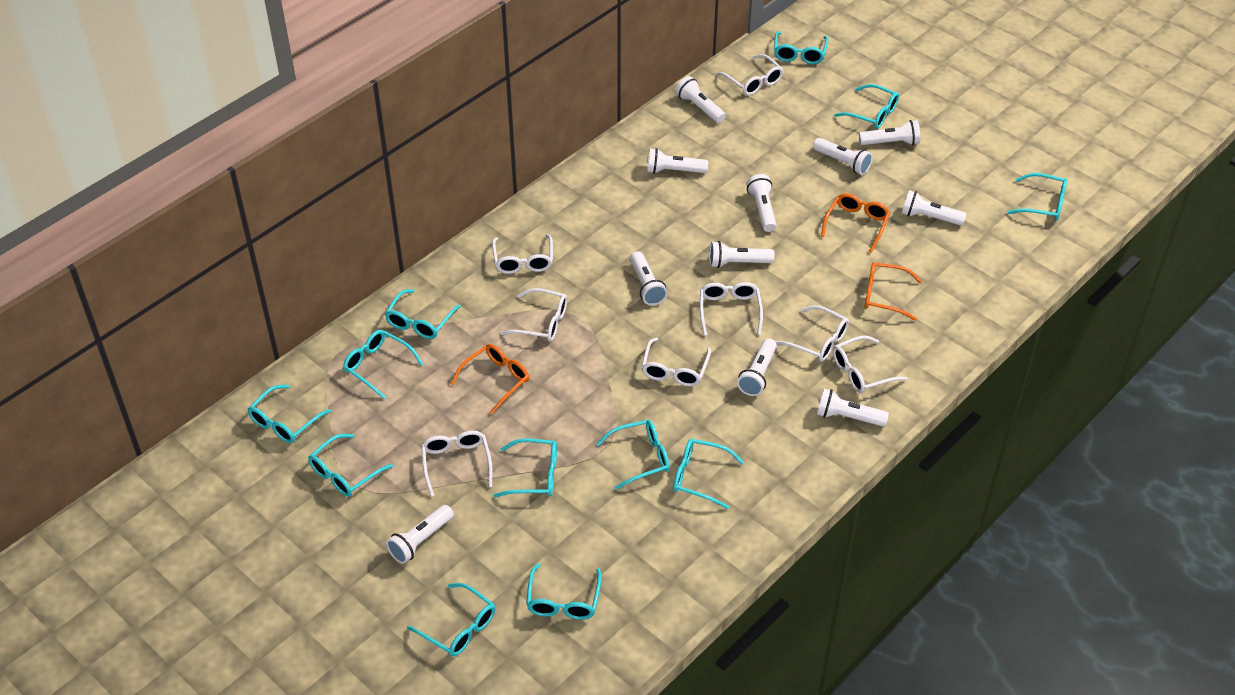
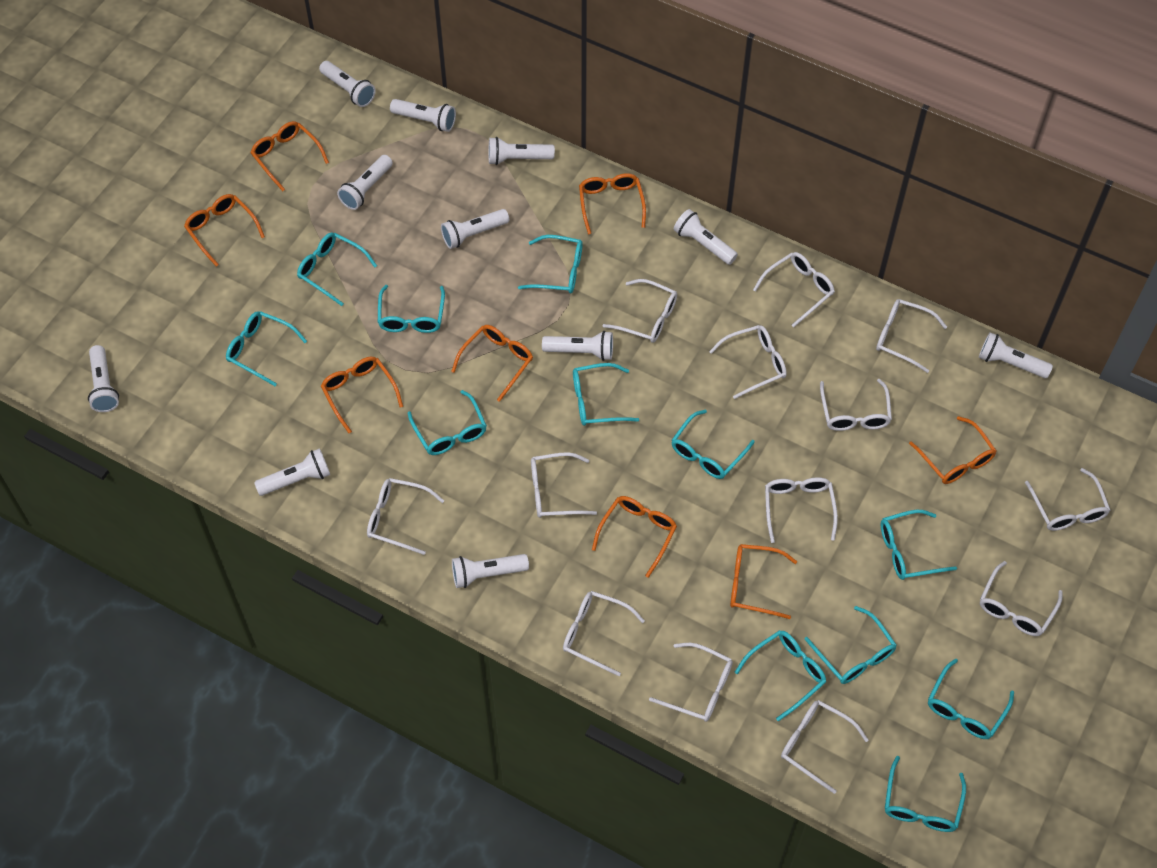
orange glasses: [451,344,529,415] [821,193,890,252] [865,262,922,321] = 3 -> [184,194,265,267] [250,121,329,191] [321,357,403,433] [451,325,533,402] [579,173,646,234] [592,496,677,578] [730,544,797,619] [909,416,996,484] = 8
white glasses: [421,431,492,497] [492,234,553,274] [500,288,567,342] [641,338,711,386] [700,282,763,336] [716,54,784,95] [775,305,849,362] [833,336,908,393] = 8 -> [367,478,444,555] [531,452,597,518] [563,591,645,676] [602,279,677,343] [649,643,733,722] [709,325,787,399] [753,252,835,327] [765,477,838,543] [781,700,869,794] [820,379,892,431] [876,299,947,373] [980,561,1063,636] [1025,468,1110,531] = 13

